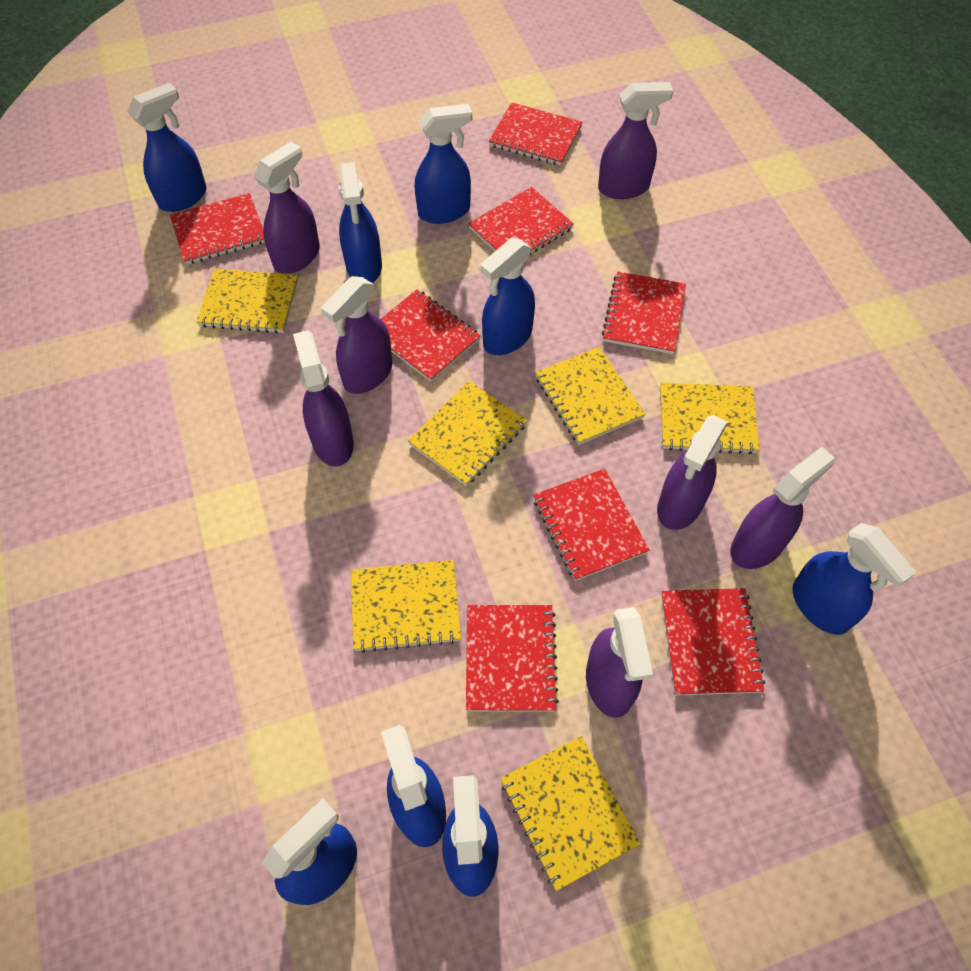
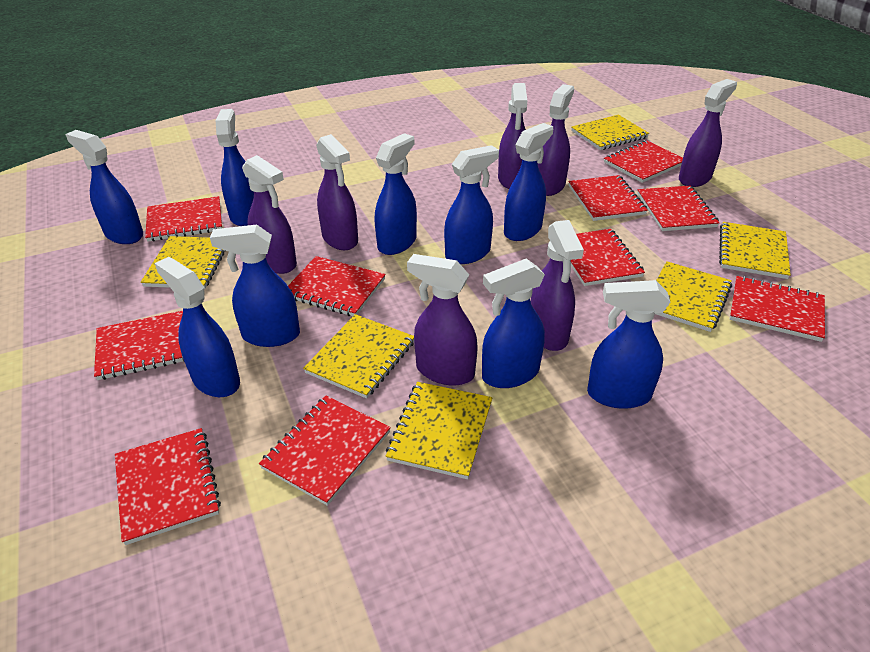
blue spray bottle: [127,83,207,212] [262,799,357,905] [339,162,382,283] [381,725,446,847] [414,104,472,224] [442,775,498,897] [480,237,535,355] [792,523,917,635] = 8 -> [65,130,143,244] [155,257,240,397] [210,224,300,347] [216,109,254,226] [375,133,417,255] [444,145,499,264] [482,258,545,388] [504,123,553,241] [587,280,670,409] = 9
red notebook: [170,193,265,265] [381,290,480,382] [466,605,559,712] [468,187,574,256] [489,102,582,166] [533,468,650,581] [602,272,686,354] [661,588,765,696] = 8 -> [94,311,184,380] [115,428,221,545] [145,196,222,242] [259,396,391,506] [288,256,386,316] [568,175,648,221] [571,229,645,286] [604,140,683,183] [637,186,720,231] [730,276,825,342] = 10

